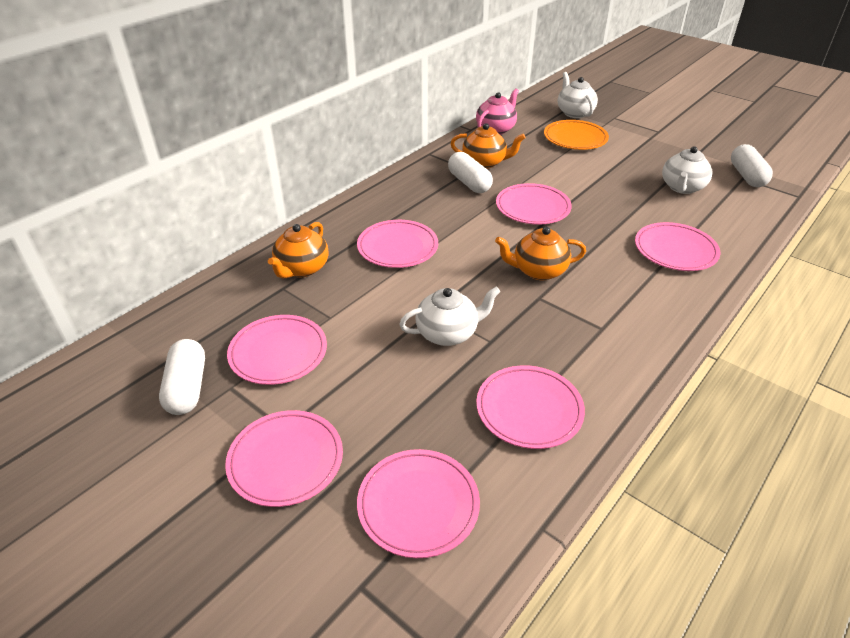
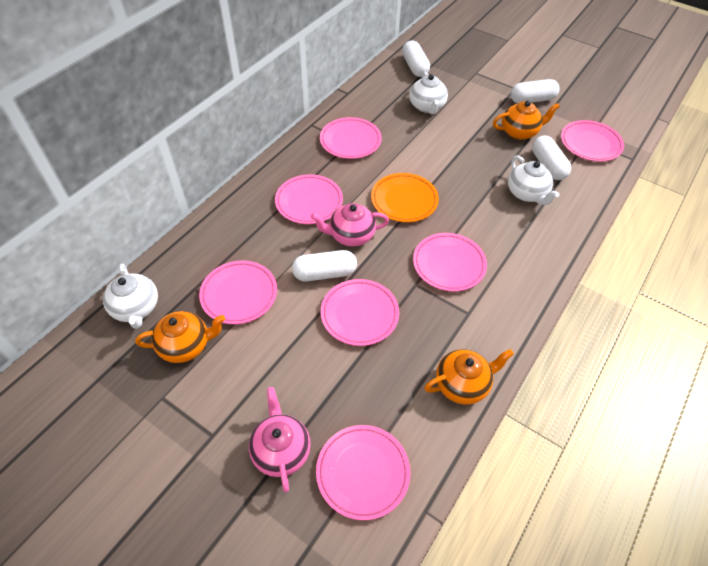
pink teapot: [476,89,519,135] = 1 -> [249,387,311,492] [311,203,389,246] = 2
white capsule: [159,339,205,415] [448,152,493,193] [731,144,773,187] = 3 -> [292,250,357,281] [402,41,430,77] [511,79,560,103] [532,135,571,180] = 4

